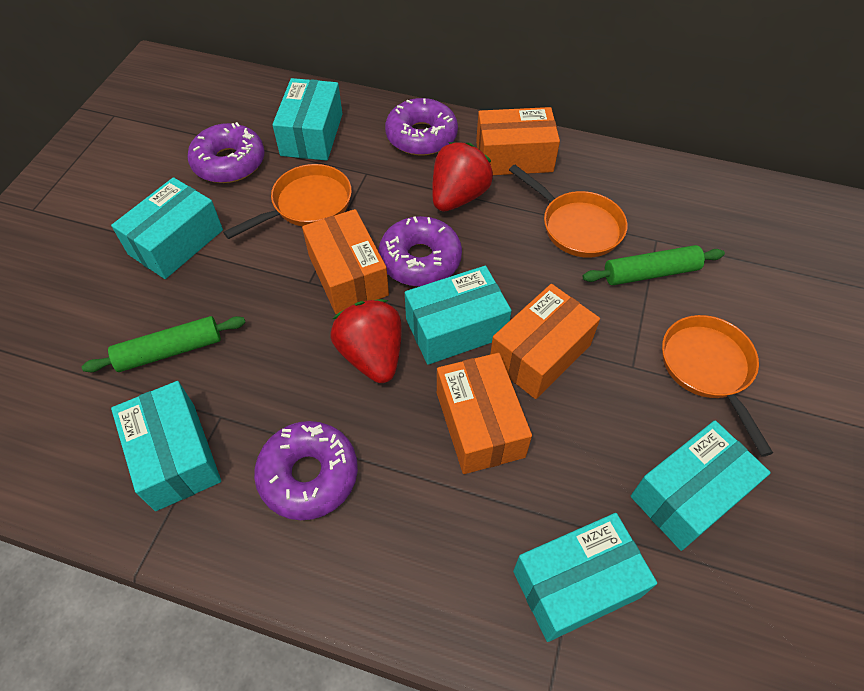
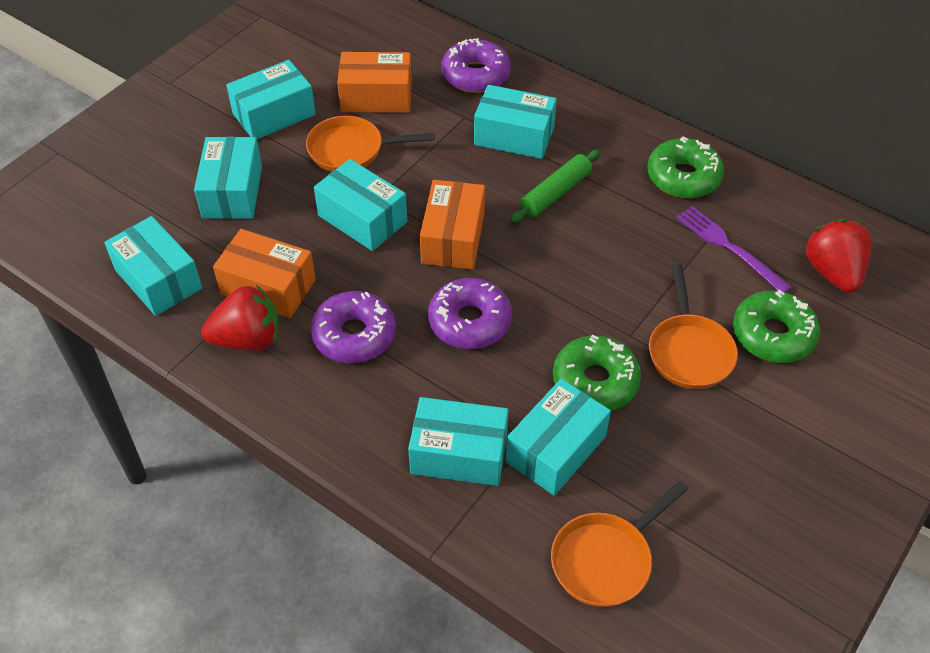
green donut: none = 0 -> [553,335,641,411] [647,137,724,198] [733,290,820,363] = 3
green rolling pin: [82,316,246,372] [583,245,725,285] = 2 -> [510,149,601,223] = 1
orange box: [302,209,389,314] [437,353,532,474] [476,107,560,175] [490,284,600,399] = 4 -> [213,229,316,318] [337,52,412,113] [420,180,485,270] = 3
purple donut: [187,122,265,183] [254,421,358,520] [378,216,462,286] [385,98,458,156] = 4 -> [311,291,396,363] [428,278,512,349] [442,38,511,93] = 3
purple fork: none = 0 -> [676,206,791,292] = 1
turquoise box: [111,177,223,279] [111,381,221,511] [272,78,342,161] [405,266,512,365] [513,513,657,642] [631,420,771,551] = 6 -> [104,216,202,316] [194,137,262,219] [226,60,316,139] [314,159,407,251] [408,397,509,486] [474,85,557,159] [506,379,611,496] = 7

